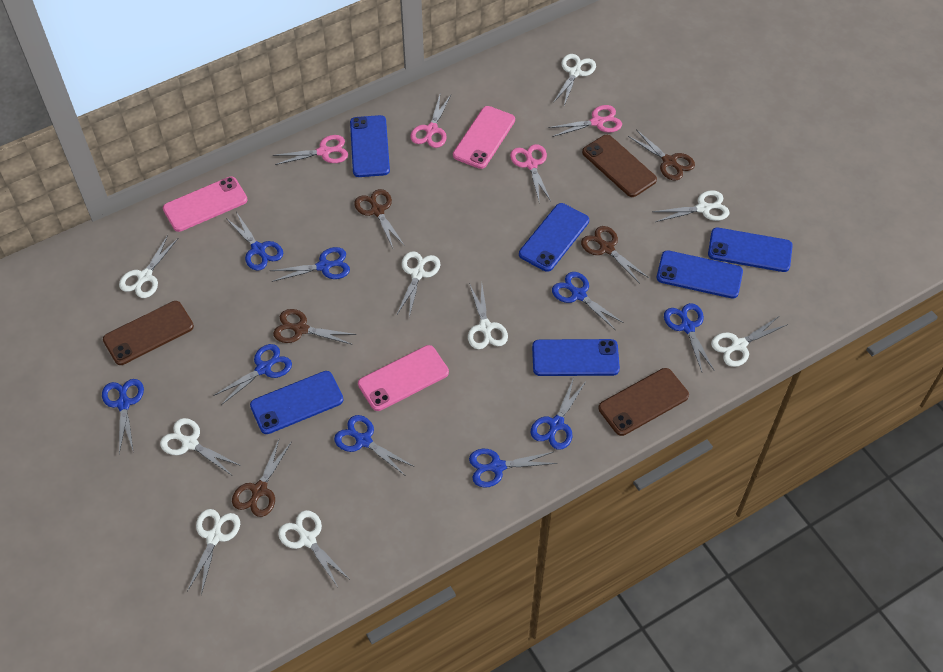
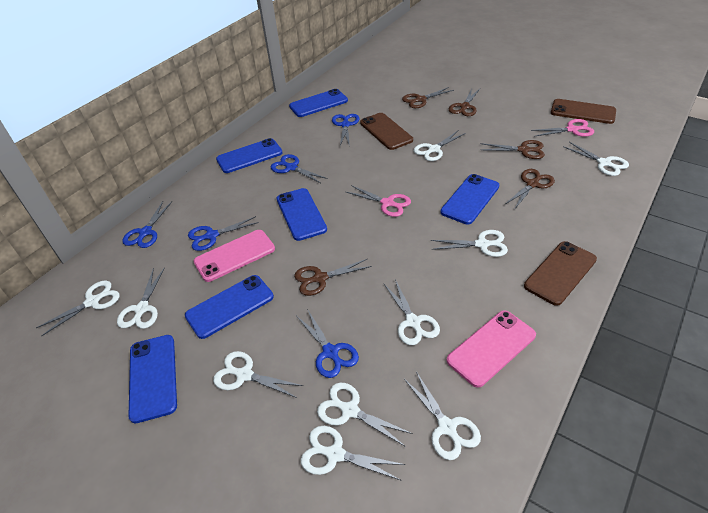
blue scissors: [102,379,144,454] [213,344,292,405] [226,212,283,271] [270,247,350,282] [334,415,413,476] [469,449,557,488] [531,378,586,450] [552,272,624,330] [664,303,715,372] = 9 -> [122,201,172,248] [188,216,259,251] [271,154,328,183] [297,309,359,378] [332,114,359,147] = 5
pink phone: [163,176,248,232] [358,345,449,411] [453,106,515,169] = 3 -> [194,230,275,282] [447,310,536,388] = 2
pink scissors: [273,135,348,165] [410,95,451,148] [510,144,551,201] [548,105,622,137] = 4 -> [346,185,411,217] [531,119,594,137] = 2
white scissors: [119,235,178,298] [160,418,241,475] [187,509,240,595] [278,510,349,587] [397,251,441,317] [468,283,508,349] [553,54,596,106] [652,190,729,222] [711,316,788,367] = 9 -> [36,281,120,337] [117,267,165,329] [213,351,303,398] [301,426,405,480] [317,382,413,447] [384,280,440,345] [404,372,481,460] [414,131,466,161] [431,230,508,257] [563,142,629,176] = 10

